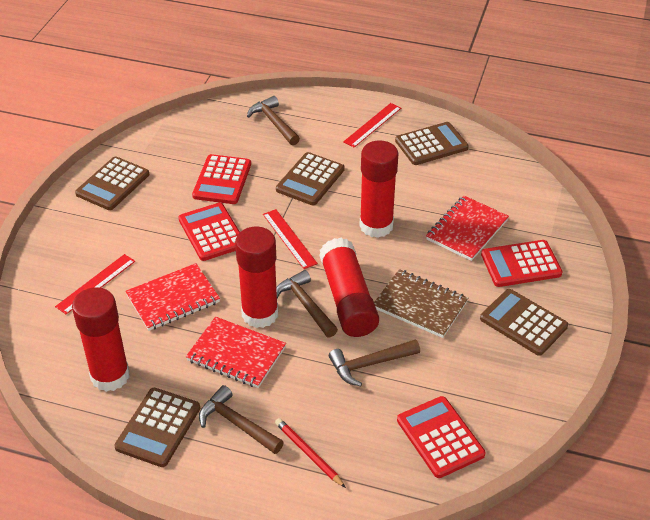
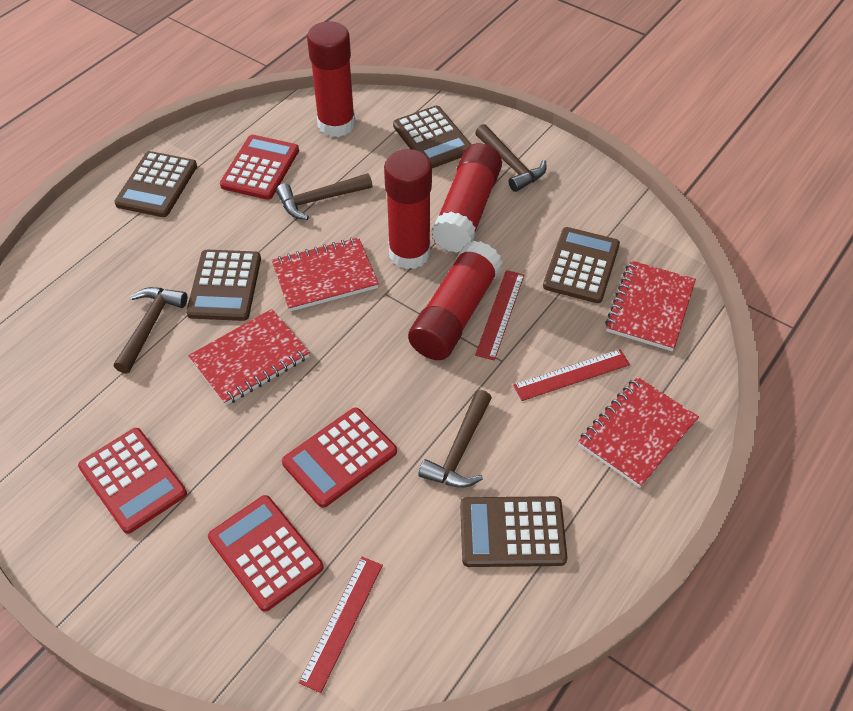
brown notebook: [374,269,468,338] = 1 -> none = 0
red notebook: [125,263,220,331] [186,316,286,388] [426,196,509,261] = 3 -> [188,309,310,405] [272,237,379,312] [578,377,699,488] [605,260,696,351] = 4
red pencil: [275,418,346,488] = 1 -> none = 0

